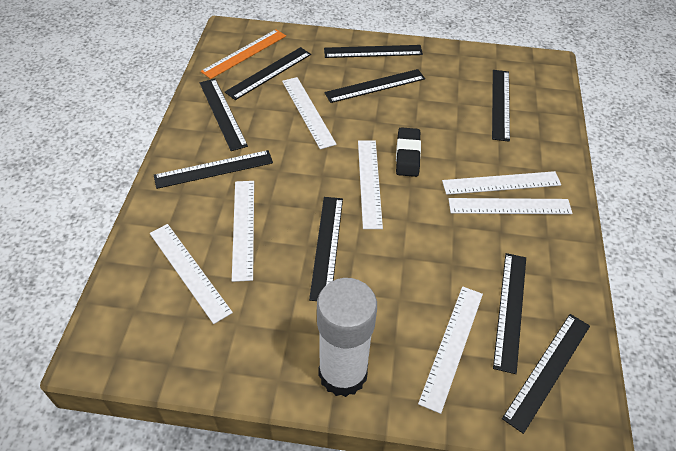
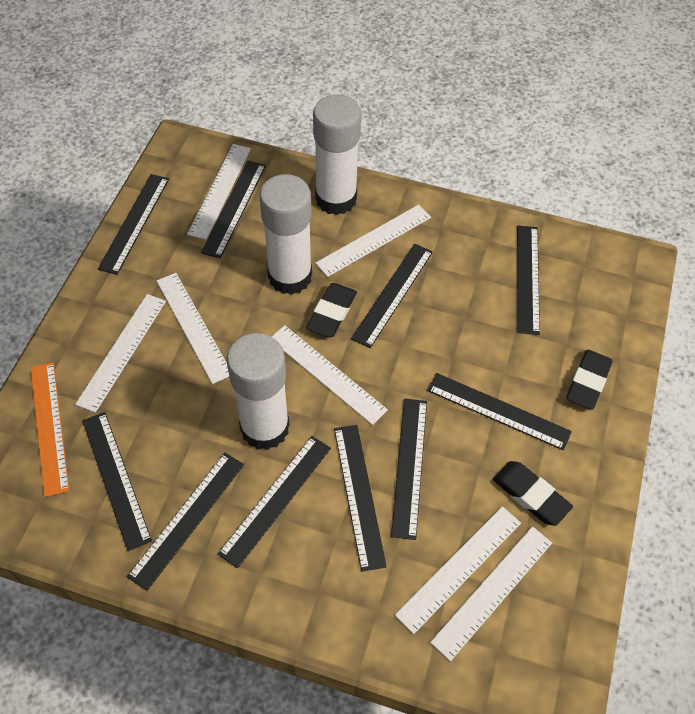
black eraser: [396,127,421,177] = 1 -> [306,283,357,338] [493,461,573,526] [566,350,613,410] = 3
black ruler: [154,150,273,189] [200,79,248,151] [225,47,311,100] [309,197,343,301] [324,45,423,58] [324,69,425,103] [492,70,510,142] [493,253,526,374] [502,314,590,434] = 9 -> [82,412,152,551] [98,174,169,275] [127,453,244,591] [201,160,266,258] [218,436,331,568] [334,425,387,572] [351,244,433,348] [391,399,427,540] [427,373,572,450] [517,226,540,335] = 10
white glue stick: [317,278,377,397] = 1 -> [227,333,289,450] [259,174,312,295] [313,95,361,215] = 3

